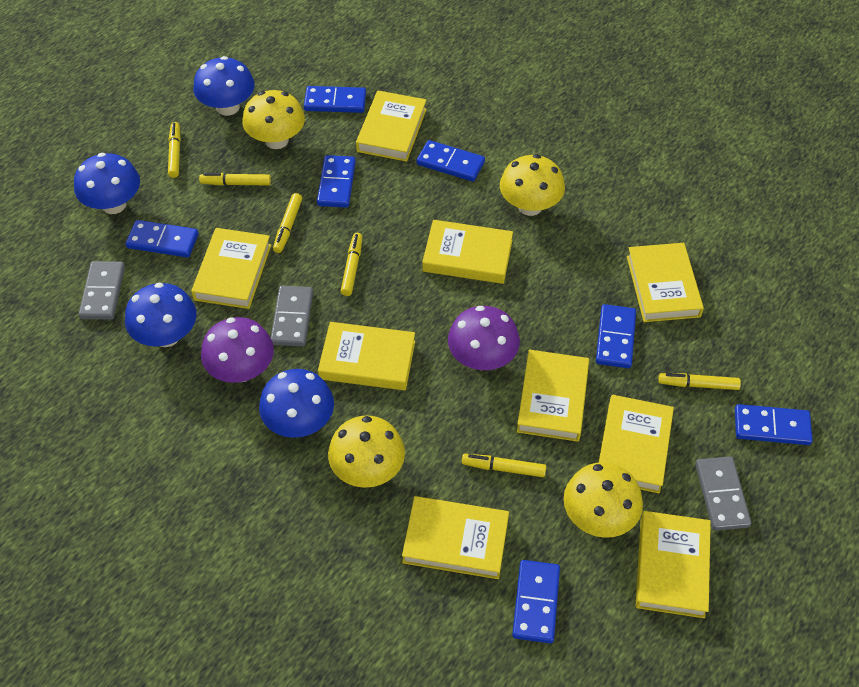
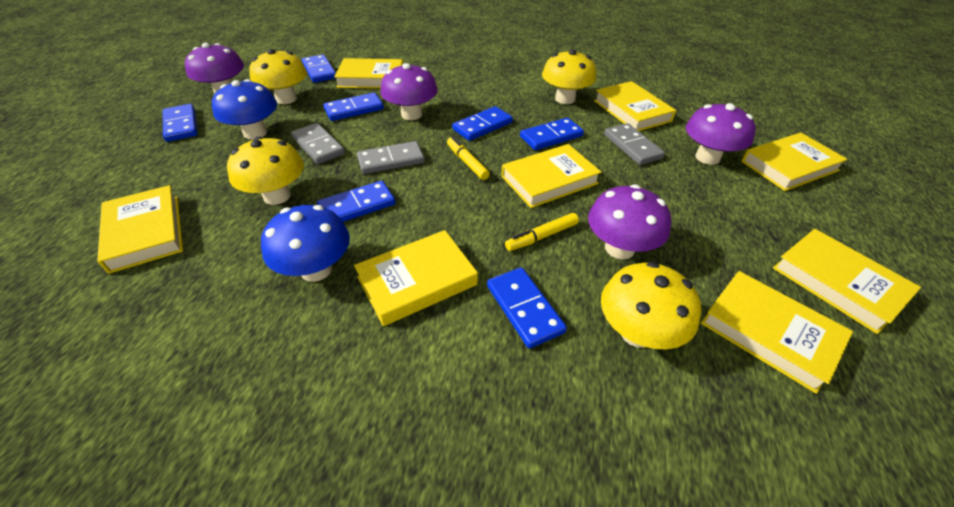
blue mushroom: [74,153,140,214] [125,283,196,347] [193,56,255,116] [259,369,334,438] = 4 -> [212,79,277,139] [261,205,350,282] = 2
purple mushroom: [201,317,274,383] [448,306,520,370] = 2 -> [185,43,244,94] [381,63,438,120] [588,184,671,259] [686,103,756,165] = 4
yellow book: [191,228,271,309] [318,322,415,390] [356,91,427,162] [402,496,509,579] [422,220,513,284] [517,350,589,442] [599,395,674,494] [627,243,704,322] [636,511,711,618] = 9 -> [97,185,183,274] [334,58,403,89] [354,230,478,326] [502,144,602,208] [594,81,676,131] [701,271,853,394] [741,133,848,191] [773,229,921,334] = 8
yellow marker: [168,122,181,178] [199,173,271,186] [273,193,302,253] [341,233,362,296] [462,454,546,477] [658,373,741,390] = 6 -> [447,137,490,180] [505,213,579,251] = 2

